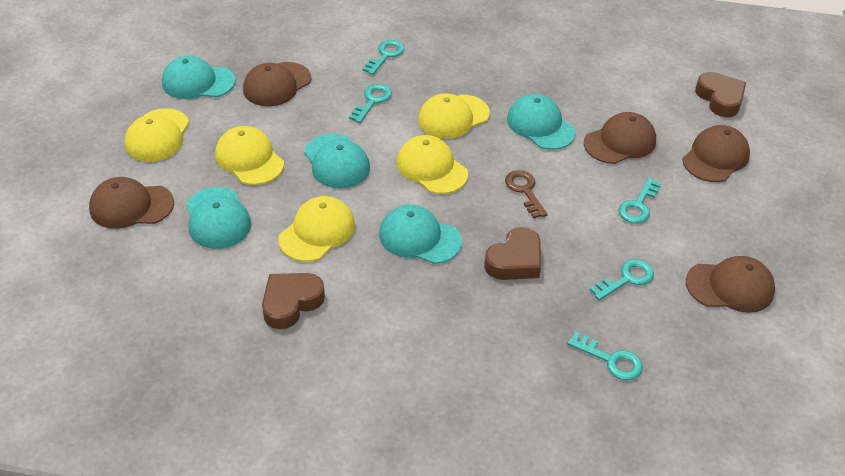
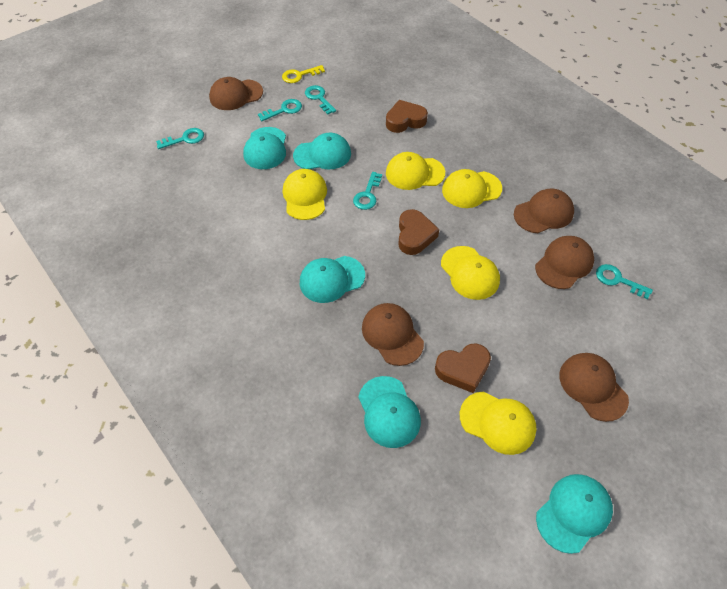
brown key: [505,170,548,218] = 1 -> none = 0
yellow key: none = 0 -> [282,65,325,83] = 1

